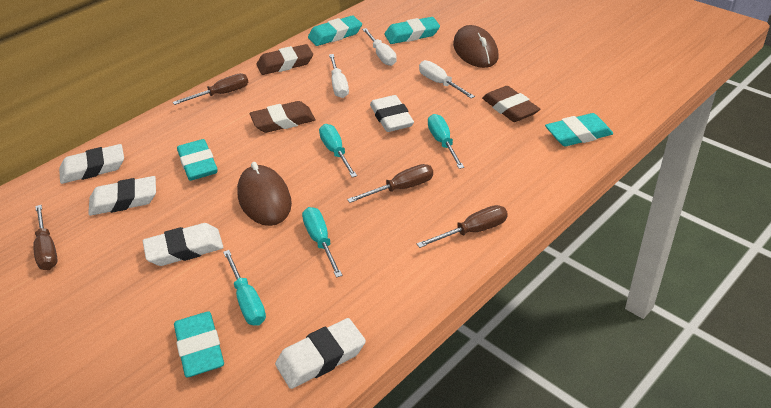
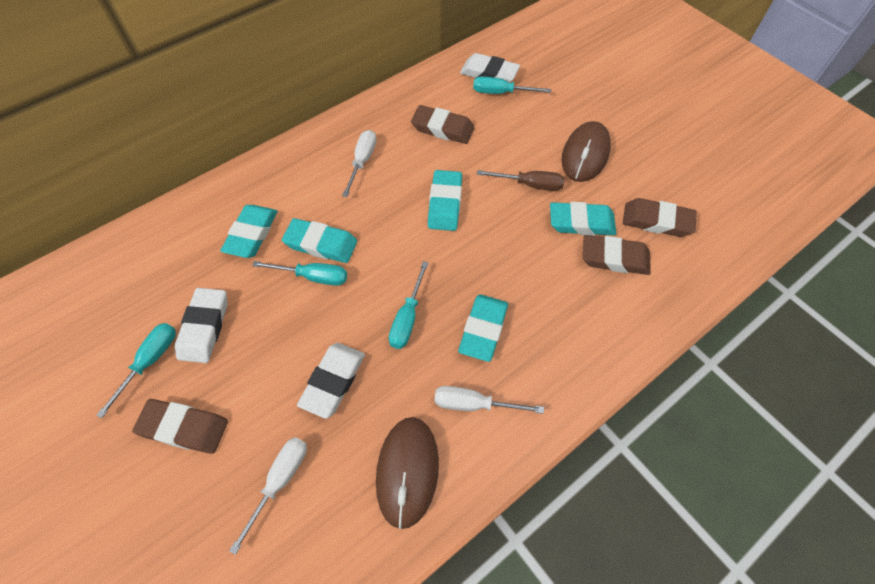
brown eraser: [250,101,315,133] [257,44,313,75] [482,86,540,122] = 3 -> [132,399,228,454] [411,105,475,144] [583,235,651,275] [623,198,697,237] = 4
brown screwdriver: [33,205,58,270] [173,73,248,105] [347,164,433,203] [417,205,508,248] = 4 -> [477,170,564,191] = 1
white eraser: [59,144,124,184] [88,176,156,216] [143,223,223,266] [275,318,366,389] [370,95,414,132] = 5 -> [175,288,228,363] [297,343,365,419] [460,53,520,83] = 3

